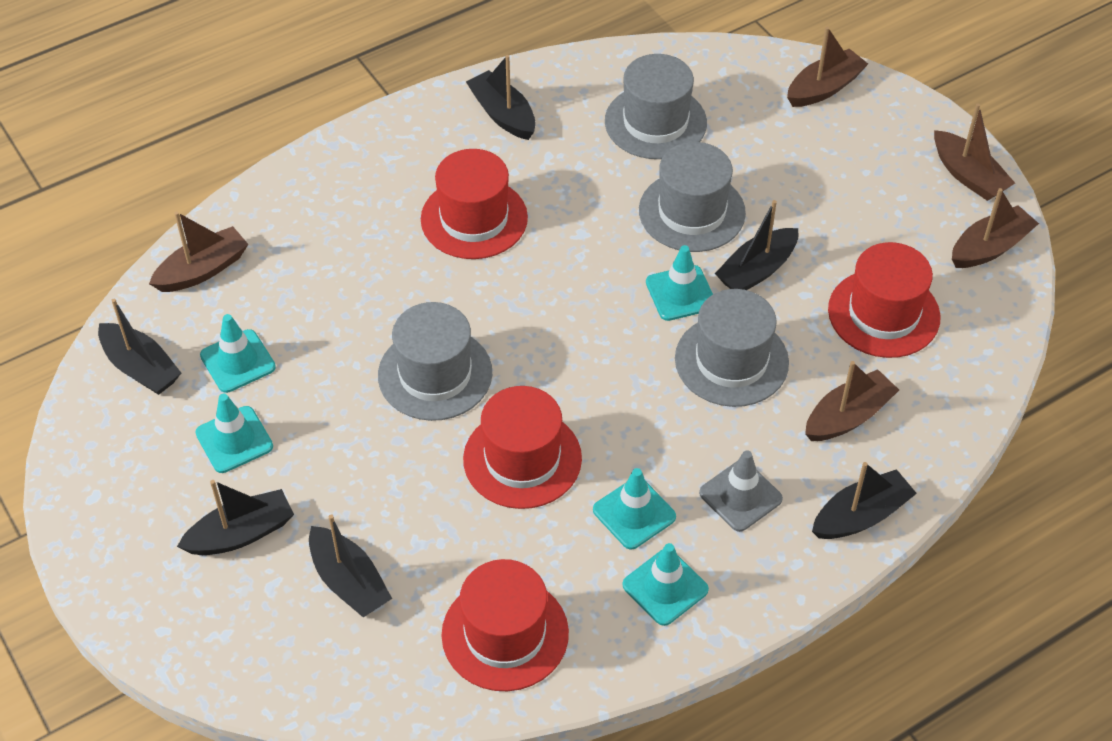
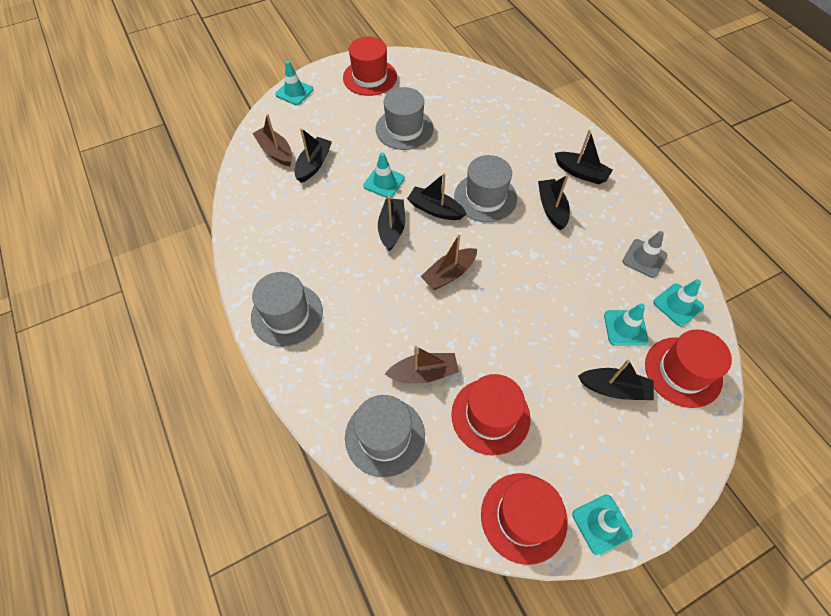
brown boat: [149,211,248,292] [787,27,868,107] [805,361,899,441] [934,103,1015,201] [952,188,1039,268] = 5 -> [252,114,292,166] [385,346,459,384] [421,234,477,290] = 3

